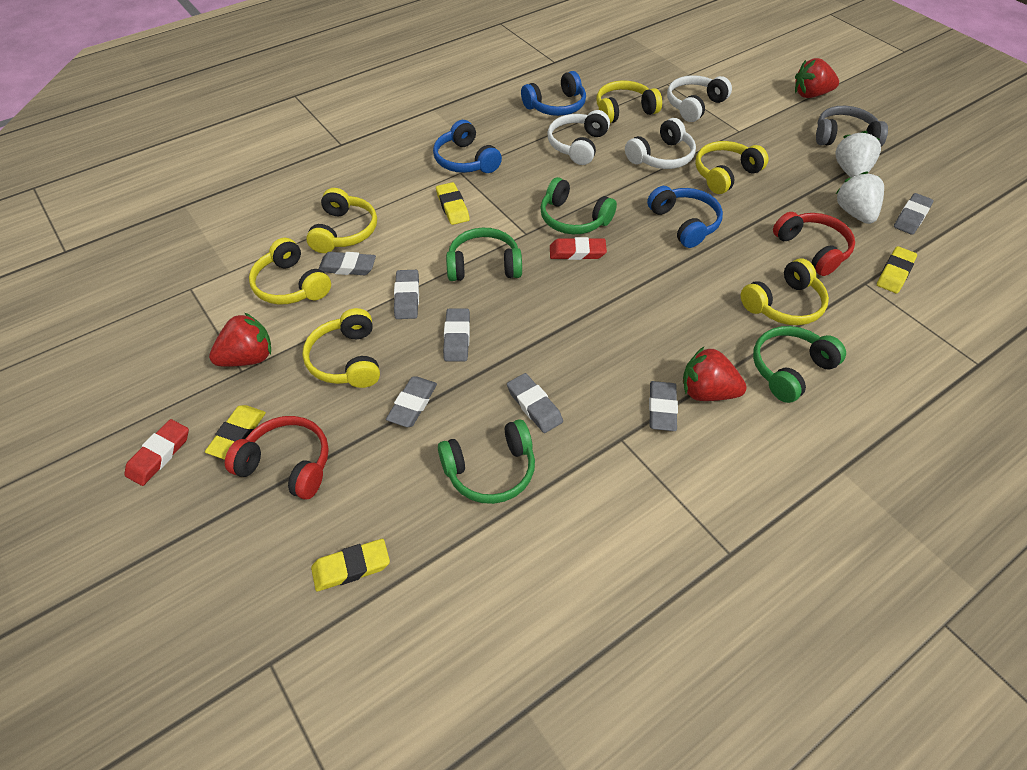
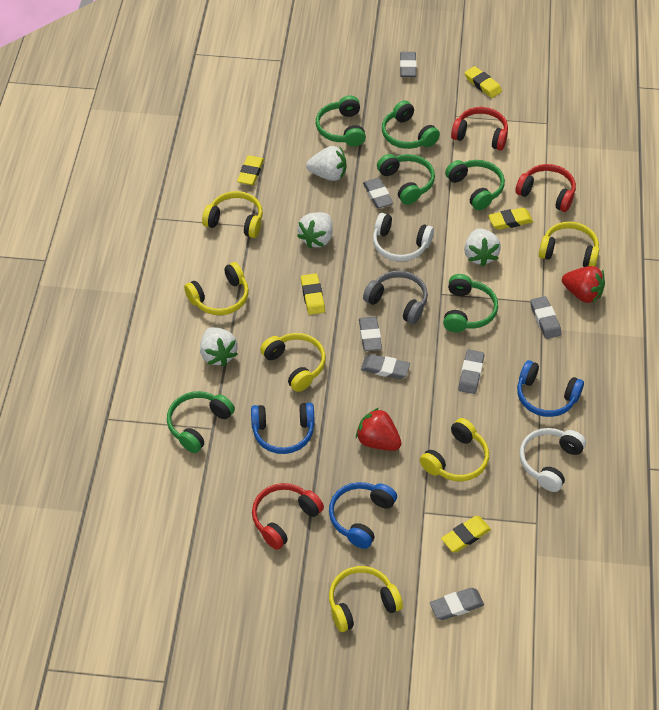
green headphones: [438,419,535,504] [446,228,522,281] [540,177,617,234] [753,326,846,403] = 4 -> [167,391,235,453] [316,95,366,147] [377,154,435,205] [382,100,440,149] [443,274,498,332] [445,160,505,210] = 6
red eraser: [124,419,189,486] [550,237,607,260] = 2 -> none = 0
red headphones: [225,416,329,500] [773,212,855,276] = 2 -> [252,483,324,550] [451,107,508,151] [515,164,576,212] = 3
red strawberry: [209,312,271,367] [683,347,747,401] [795,58,839,98] = 3 -> [356,408,402,451] [562,266,605,303] = 2
white headphones: [547,110,610,165] [625,118,696,169] [667,75,732,122] = 3 -> [373,213,434,261] [519,428,586,492] = 2
white strawberry: [835,131,881,177] [835,172,884,224] = 2 -> [200,327,238,366] [297,212,333,248] [306,146,346,181] [464,228,501,267] = 4
yellow eraser: [205,405,266,460] [311,539,390,591] [436,182,470,225] [877,246,917,293] = 4 -> [237,155,264,185] [301,273,325,315] [441,516,491,552] [465,66,502,98] [488,208,533,230] = 5

